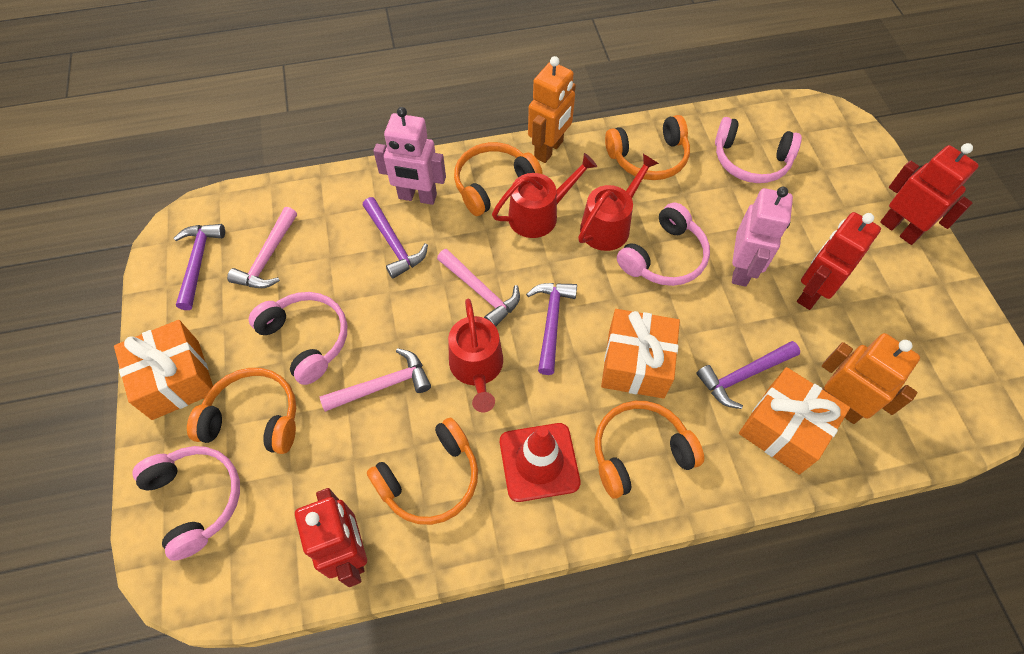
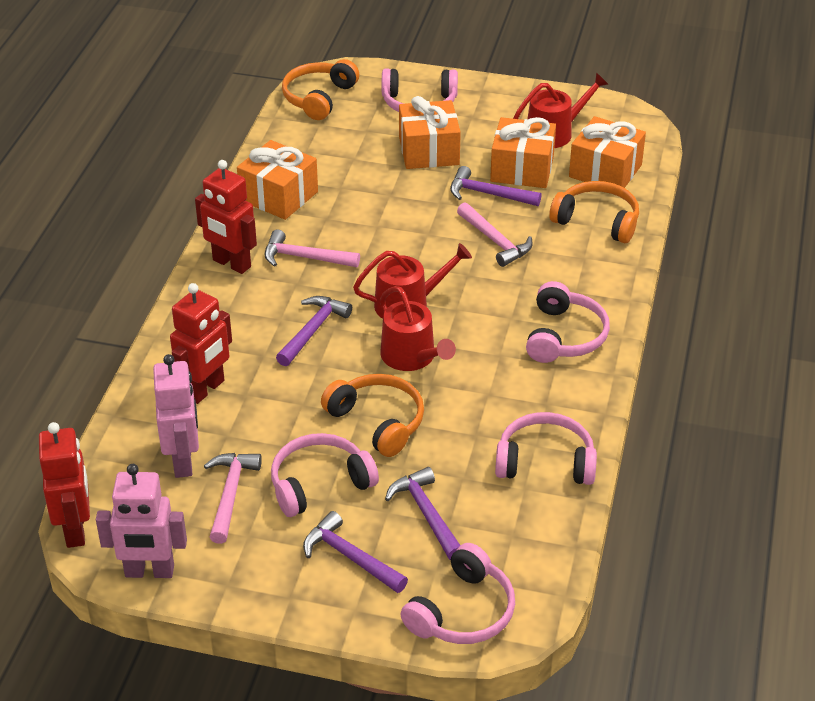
orange gift: [114,320,213,420] [601,309,680,399] [739,367,850,475] = 3 -> [237,140,318,220] [399,96,461,169] [490,117,556,188] [569,116,646,188] = 4
orange headphones: [187,368,296,454] [367,418,478,525] [454,142,542,216] [595,401,704,499] [605,115,690,180] = 5 -> [282,59,359,120] [321,374,424,457] [549,181,639,243] = 3
orange robot: [528,56,576,163] [822,333,920,424] = 2 -> none = 0
pink headphones: [132,446,240,561] [249,292,347,385] [617,202,710,286] [715,117,802,183] = 4 -> [271,433,379,517] [382,68,458,112] [400,543,515,644] [495,412,597,485] [526,281,610,363] = 5
red traffic cone: [500,423,580,502] = 1 -> none = 0

